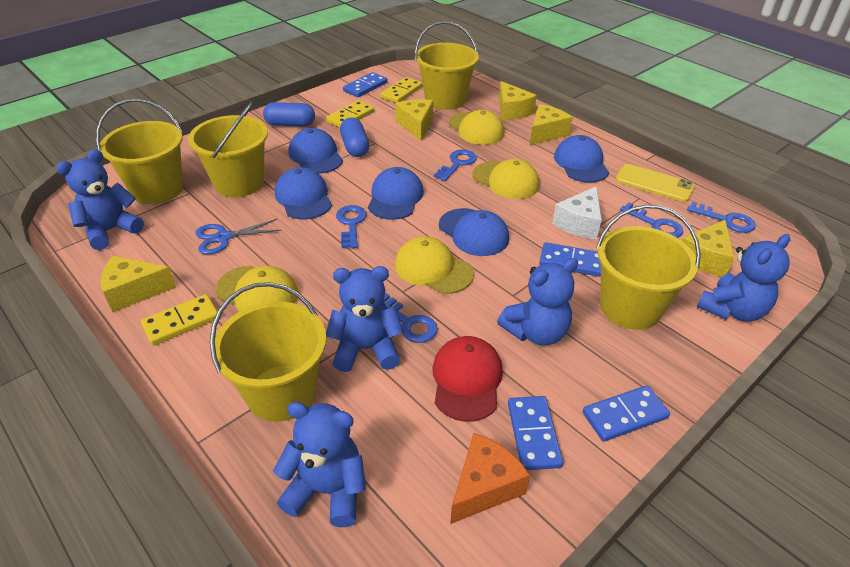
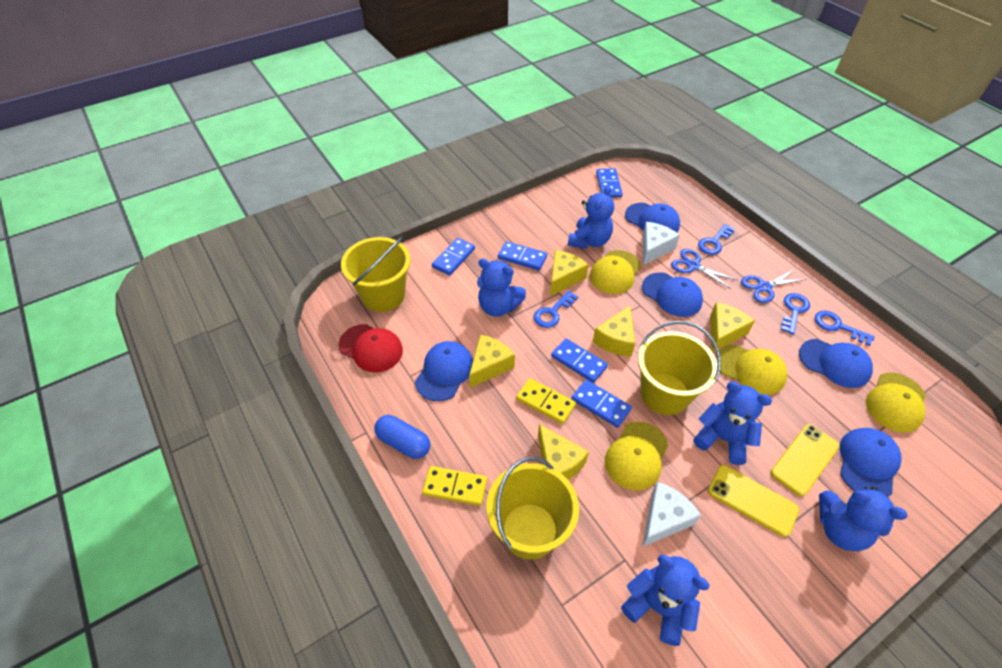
blue capsule: [263,102,315,126] [340,117,369,157] = 2 -> [374,415,430,459] = 1
blue domino: [343,72,388,97] [508,396,563,470] [539,242,601,277] [583,385,670,442] = 4 -> [432,238,475,275] [498,241,547,270] [551,338,608,383] [571,380,632,428] [596,168,623,198] = 5
blue key: [336,205,366,248] [383,293,438,343] [434,149,477,181] [620,202,683,238] [687,201,756,233] = 5 -> [533,290,578,328] [698,224,735,255] [780,293,810,335] [815,310,875,346] = 4
blue scissors: [195,219,281,255] = 1 -> [671,249,737,289] [741,269,807,303] = 2
orange cheese: [450,433,530,524] = 1 -> none = 0
white cheese: [552,186,602,239] = 1 -> [642,222,680,265] [642,482,701,547] = 2
yellow bucket: [96,98,183,204] [188,101,268,197] [210,282,326,422] [415,21,479,110] [596,205,701,330] = 5 -> [341,237,411,312] [486,457,579,560] [638,321,721,415] = 3
yellow domino: [141,294,217,345] [326,100,374,128] [380,77,422,103] = 3 -> [422,466,487,506] [516,378,576,424] = 2
yellow phone: [615,164,695,202] = 1 -> [708,465,799,537] [770,424,840,496] = 2

